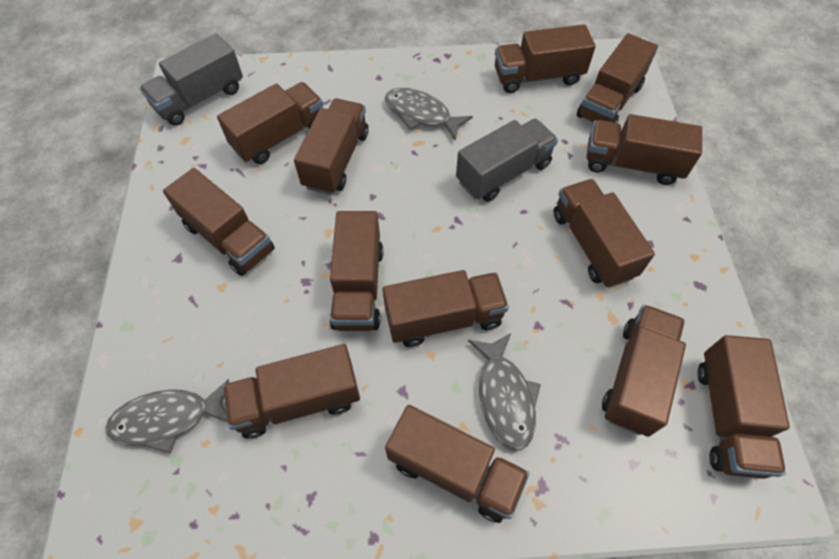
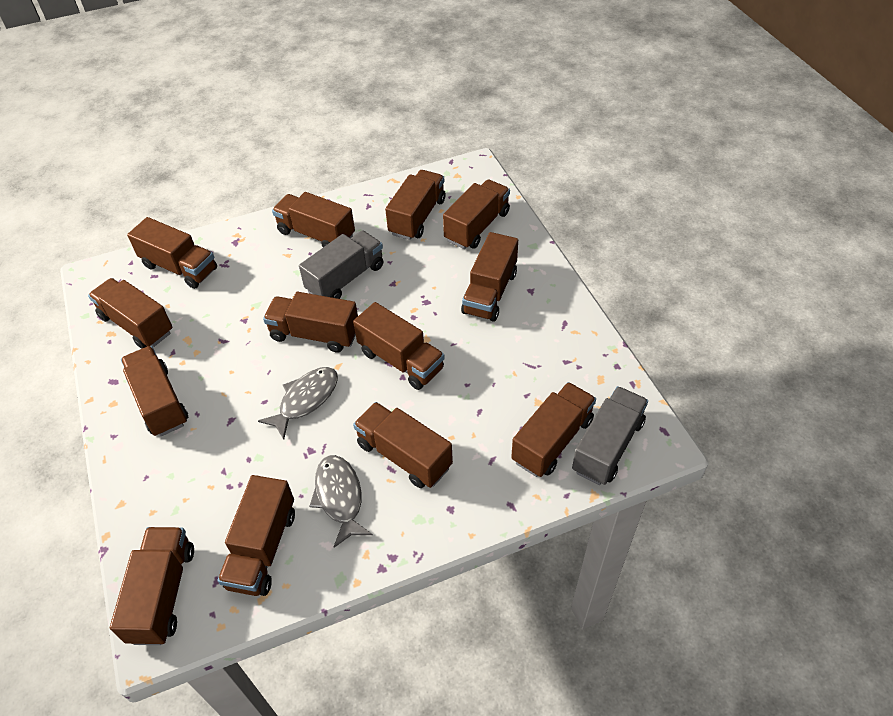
grey fish: [105,379,229,454] [385,88,473,140] [468,333,541,450] = 3 -> [258,367,338,440] [309,455,373,548] = 2

